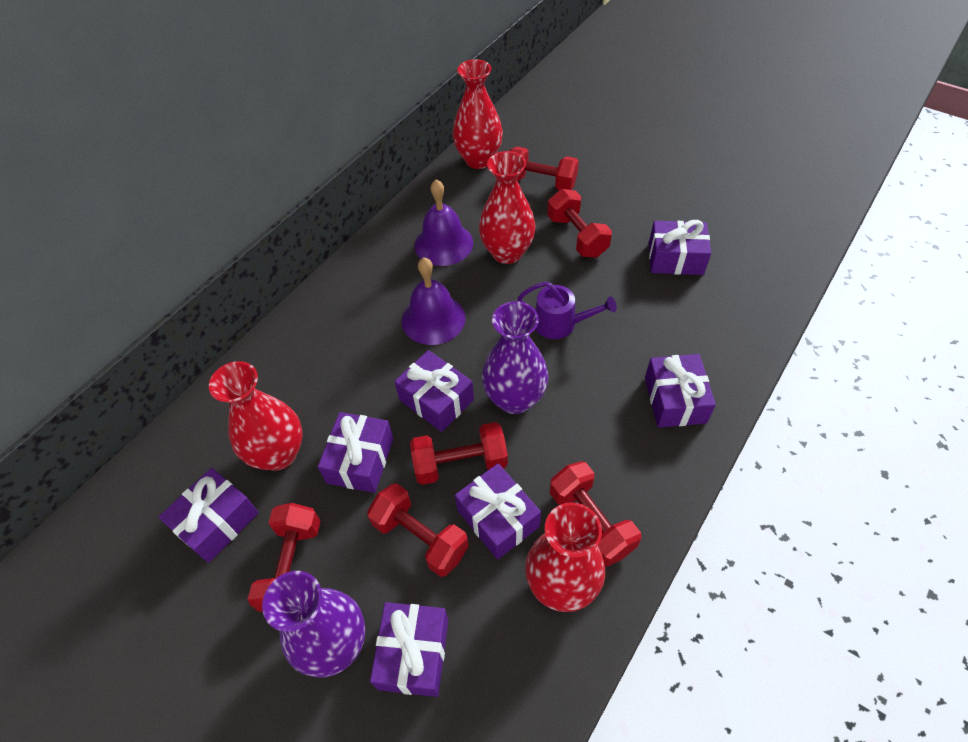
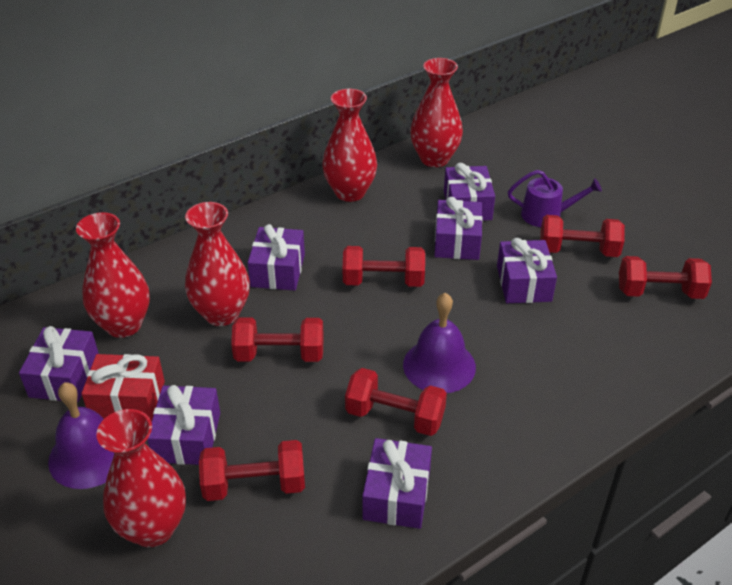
purple vase: [262,571,366,677] [482,301,549,414] = 2 -> none = 0
red gift: none = 0 -> [81,354,165,421] = 1
red vase: [209,361,303,471] [452,59,503,169] [479,151,536,264] [525,502,605,612] = 4 -> [76,212,150,338] [96,409,186,547] [185,202,250,326] [322,89,377,202] [410,58,463,167] = 5

